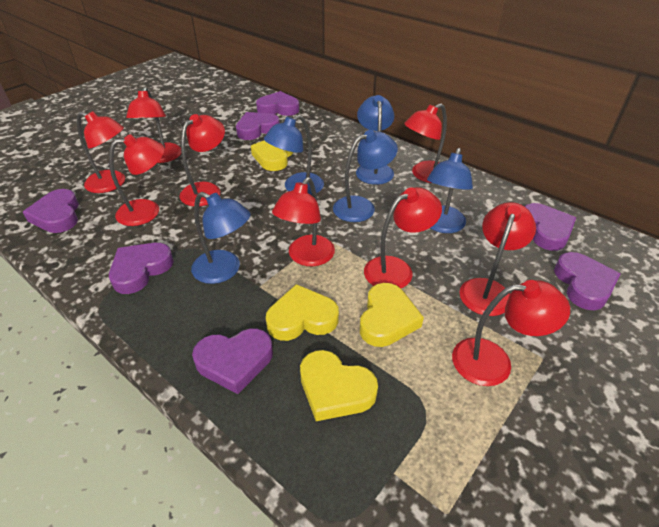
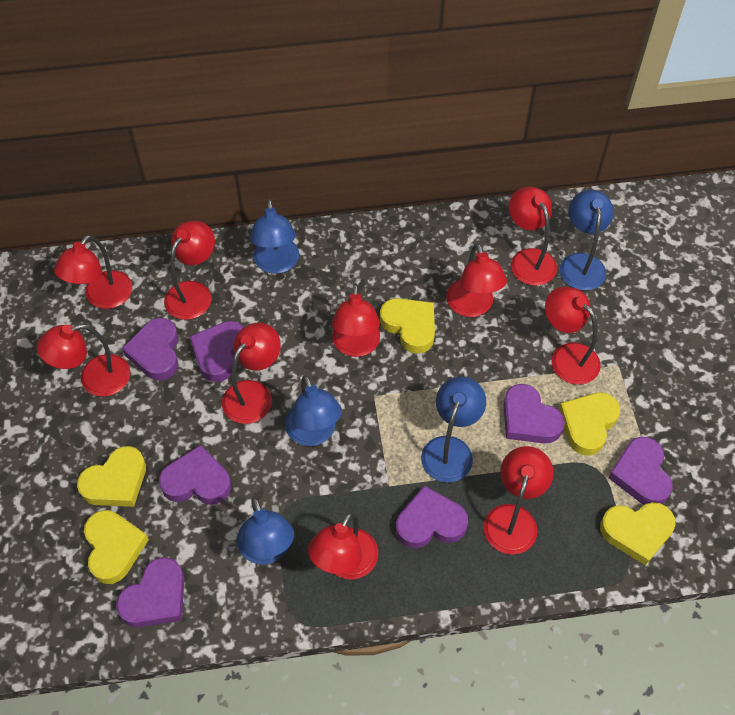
red lamp: [77,111,125,193] [109,134,165,226] [126,87,182,163] [179,114,225,206] [272,177,335,266] [364,187,442,288] [404,103,447,183] [452,280,570,386] [459,202,536,316] = 9 -> [37,324,130,397] [54,235,132,309] [164,221,215,320] [222,322,281,424] [308,512,378,580] [332,284,380,357] [446,243,507,317] [483,446,554,555] [509,187,557,286] [545,287,601,385] = 10
yellow heart: [251,140,293,171] [266,284,339,341] [300,350,378,421] [360,283,424,347] = 4 -> [77,446,146,507] [84,510,149,584] [380,298,435,354] [559,392,620,455] [600,502,676,565] = 5

